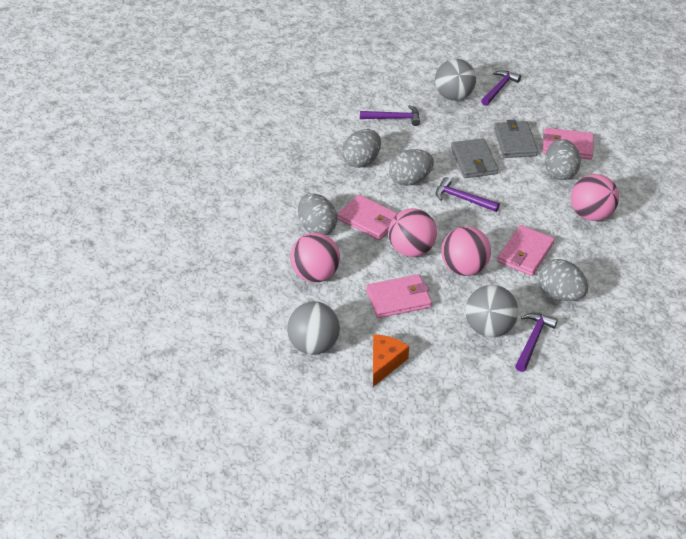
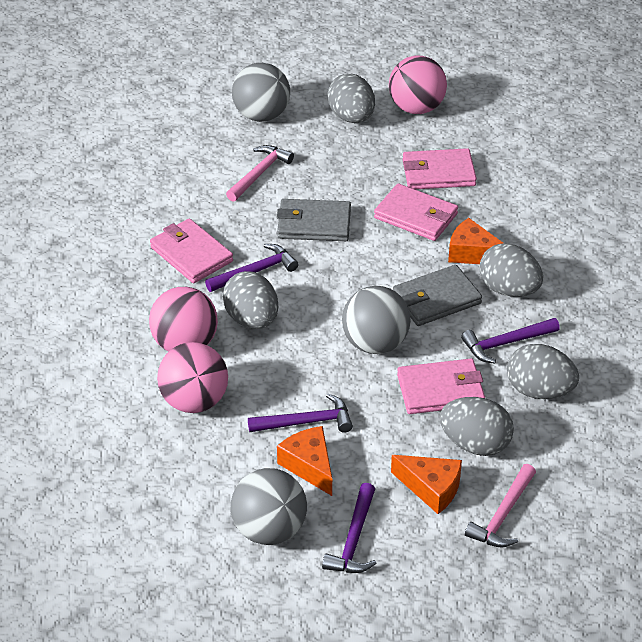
orange cheese: [373,334,409,387] = 1 -> [277,426,332,496] [391,455,462,514] [448,218,503,264] = 3
pink ball: [290,233,340,282] [388,208,437,257] [441,226,491,276] [571,174,619,221] = 4 -> [149,287,218,352] [157,342,228,413] [389,56,447,114] = 3
pink hammer: none = 0 -> [226,145,294,202] [465,464,536,547] = 2

